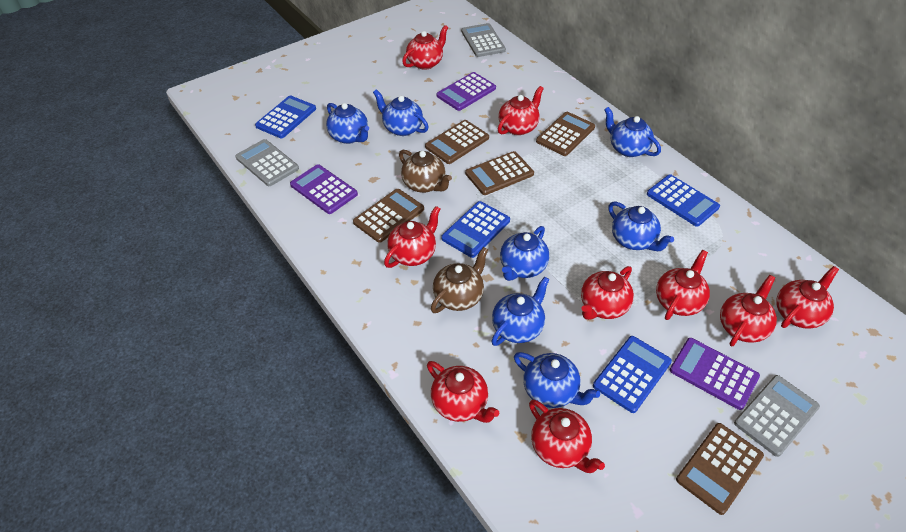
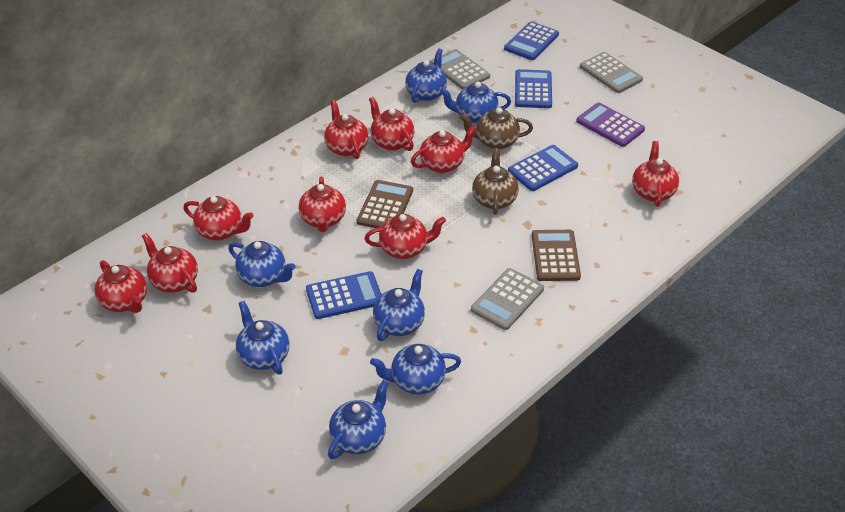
brown calculator: [353,189,424,243] [425,120,489,164] [465,151,534,195] [536,112,595,156] [676,423,764,515] = 5 -> [357,180,413,228] [532,230,581,281] = 2
purple calculator: [290,164,358,214] [437,72,496,111] [670,338,760,410] = 3 -> [576,103,645,147] = 1

